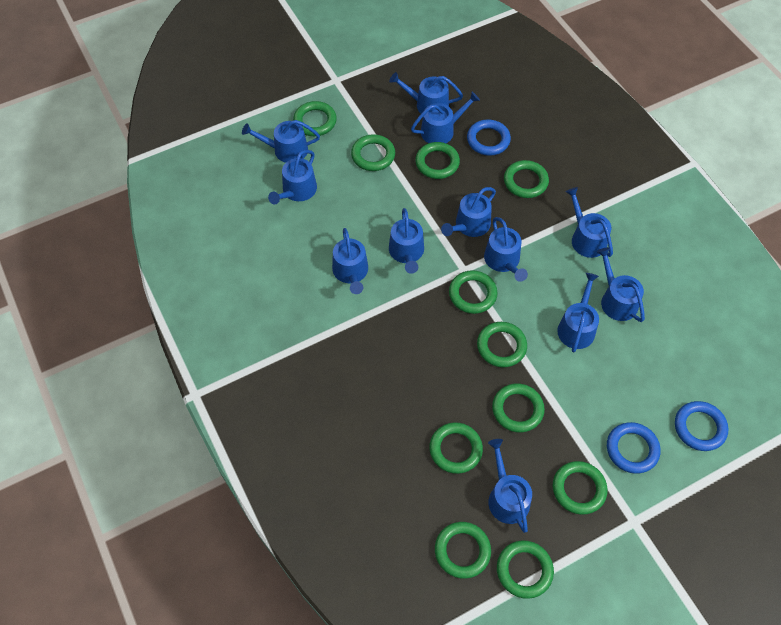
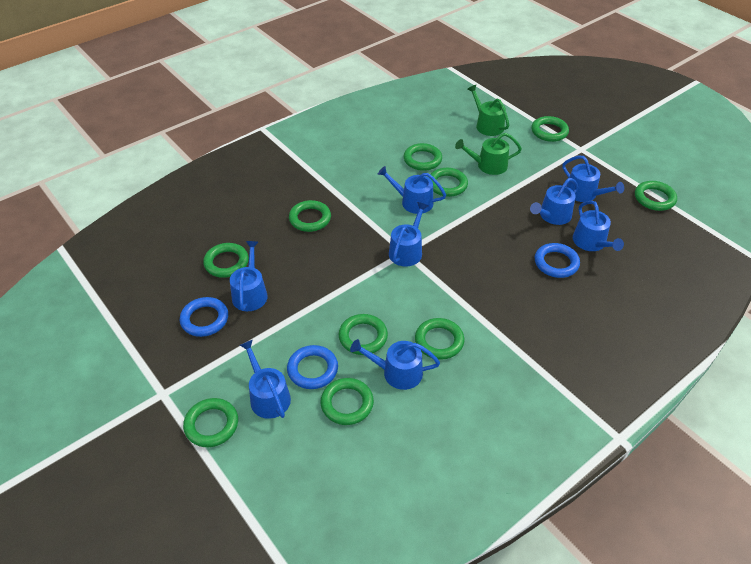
blue watering can: [242,120,320,163] [268,150,317,204] [332,228,368,294] [389,72,463,114] [389,208,424,274] [411,92,480,143] [441,187,496,237] [484,217,528,282] [488,439,532,533] [557,273,599,352] [566,187,613,258] [597,247,645,322] = 12 -> [230,241,268,311] [240,340,291,419] [350,339,440,390] [378,166,446,214] [389,202,428,267] [530,178,578,225] [562,156,624,202] [573,201,624,251] = 8
green ring: [293,101,337,136] [351,134,395,171] [415,142,460,179] [429,422,483,474] [435,522,491,579] [449,270,498,314] [477,322,527,368] [492,383,545,433] [497,541,554,599] [504,160,549,198] [553,461,607,515] = 11 -> [183,398,238,447] [203,243,249,278] [289,200,331,232] [320,378,374,425] [339,314,388,355] [404,143,442,171] [415,318,464,360] [430,168,468,197] [531,116,569,142] [635,181,677,211] = 10
green watering can: none = 0 -> [455,133,522,175] [468,85,509,136] = 2

